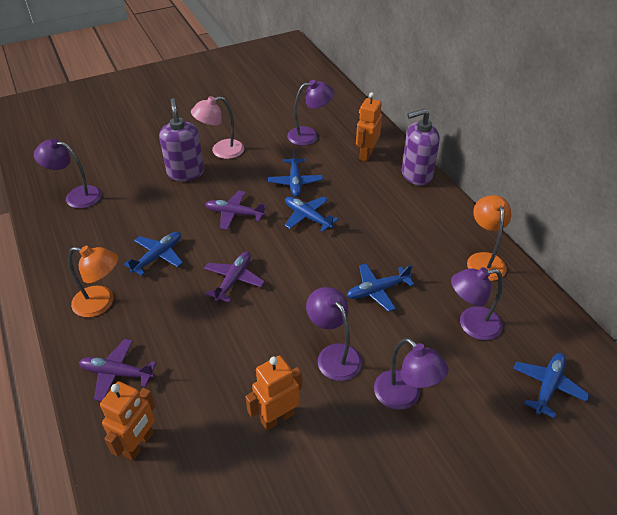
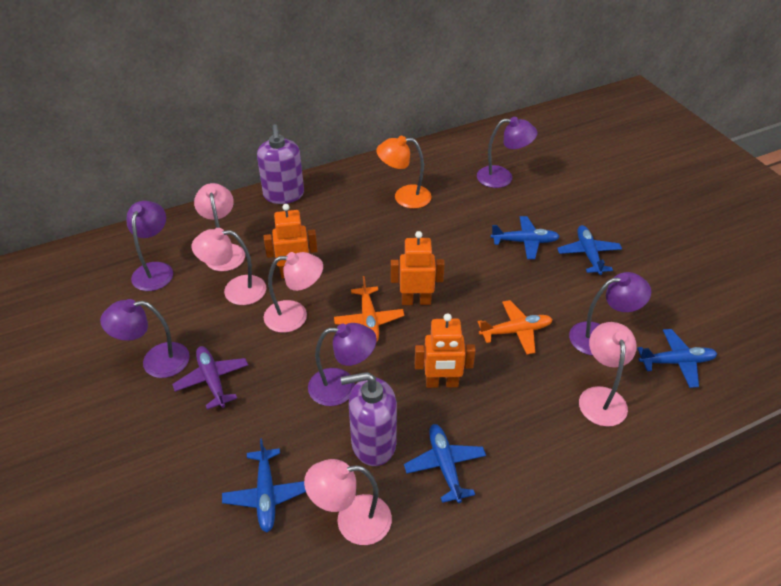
orange lamp: [68,246,118,317] [467,195,511,281] = 2 -> [376,136,431,209] = 1
orange plane: none = 0 -> [334,276,404,342] [478,300,553,354] = 2
pink lamp: [191,96,244,159] = 1 -> [191,228,266,305] [194,183,245,271] [264,252,323,333] [304,459,392,545] [579,322,637,427] = 5
purple plane: [79,339,156,401] [204,252,265,302] [205,191,266,230] = 3 -> [172,346,248,410] = 1

